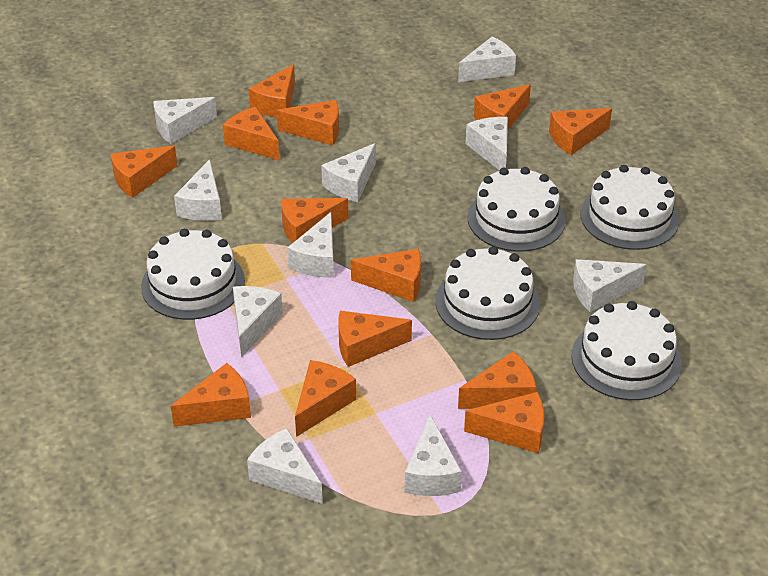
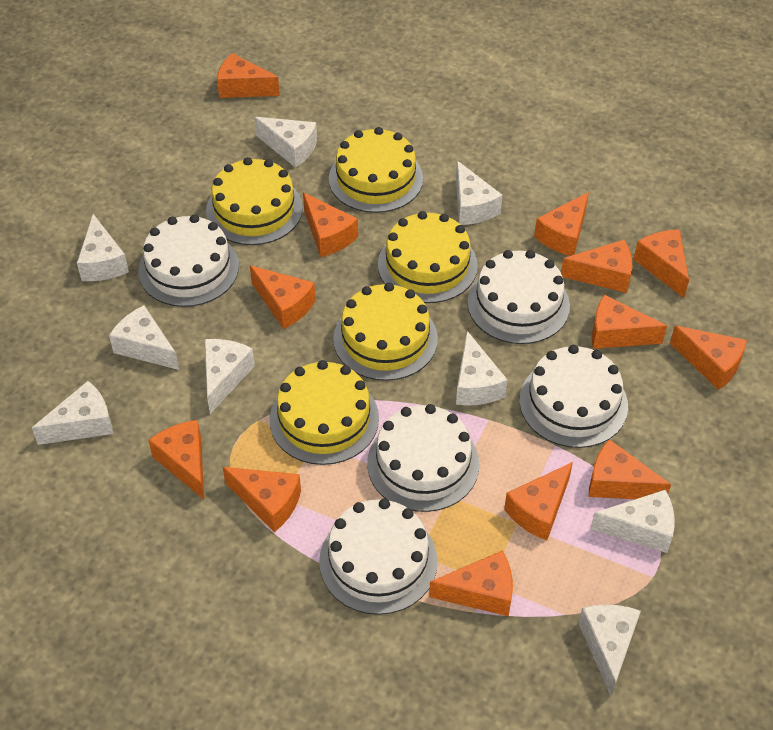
white cheese: [153,97,217,144] [174,159,222,221] [233,286,283,358] [247,428,323,504] [287,212,334,277] [321,143,376,202] [405,415,462,496] [458,36,516,82] [466,117,508,171] [573,259,647,312] = 10 -> [32,381,113,445] [77,214,129,281] [109,305,179,370] [204,339,255,414] [254,117,317,168] [456,161,503,225] [456,331,508,406] [578,604,641,696] [590,489,675,553] = 9
yellow cake: none = 0 -> [206,157,303,245] [270,360,379,465] [329,127,423,213] [333,283,438,381] [378,211,478,303] = 5

